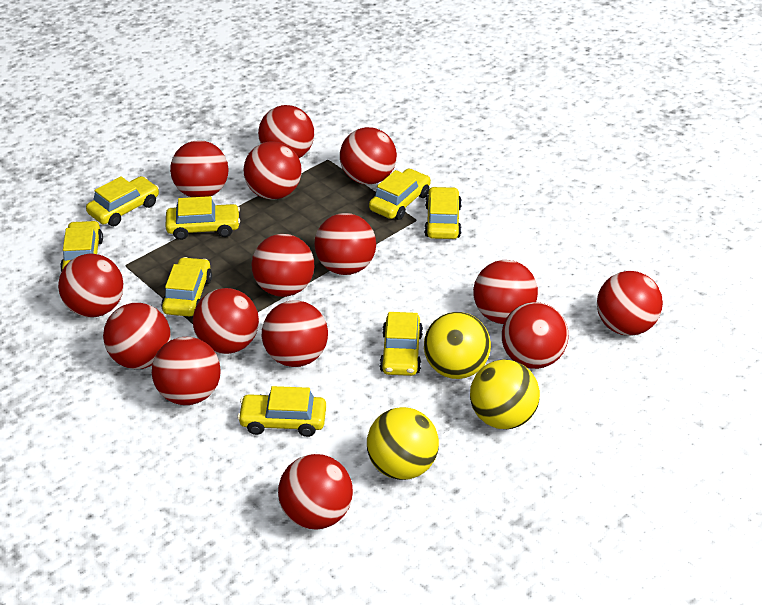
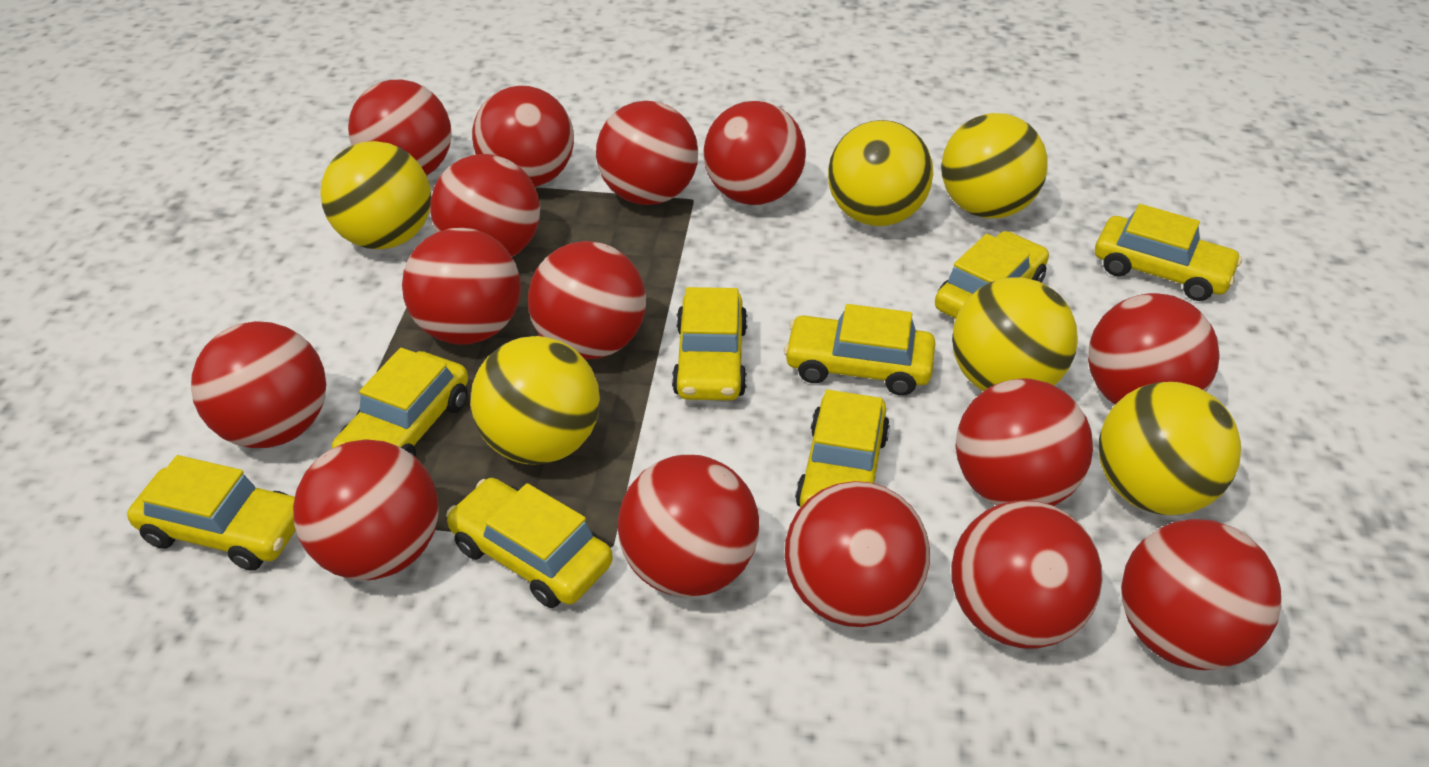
yellow ball: [367,407,439,480] [424,312,491,379] [470,360,540,429] = 3 -> [320,141,431,249] [470,336,600,464] [828,120,933,226] [941,113,1048,218] [952,277,1078,391] [1099,382,1241,515] = 6

